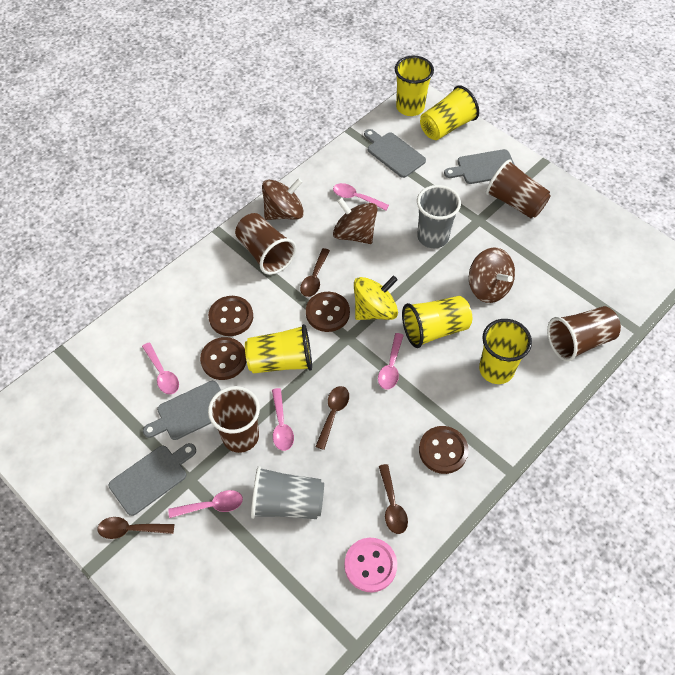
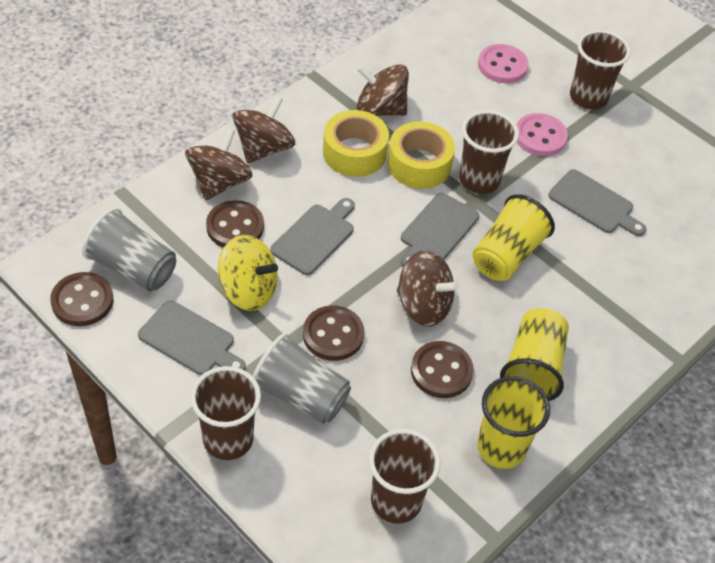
brown spinning top: [262,178,304,220] [333,197,378,244] [469,247,515,303] = 3 -> [185,128,253,200] [232,96,295,163] [357,64,409,116] [397,250,460,326] = 4
brown spoon: [97,517,174,539] [300,248,330,297] [315,386,349,450] [379,464,408,534] = 4 -> none = 0
pink button: [344,538,397,592] = 1 -> [478,44,529,83] [516,113,568,156] = 2
pink spoon: [142,342,179,394] [168,490,243,518] [272,388,294,451] [333,183,389,210] [378,333,404,390] = 5 -> none = 0
yellow cup: [245,324,312,373] [395,56,434,116] [402,296,472,348] [420,85,479,140] [479,319,532,384] = 5 -> [472,194,555,281] [477,376,550,469] [500,308,569,401] = 3
yellow tape: none = 0 -> [323,110,389,177] [388,121,455,189] = 2

